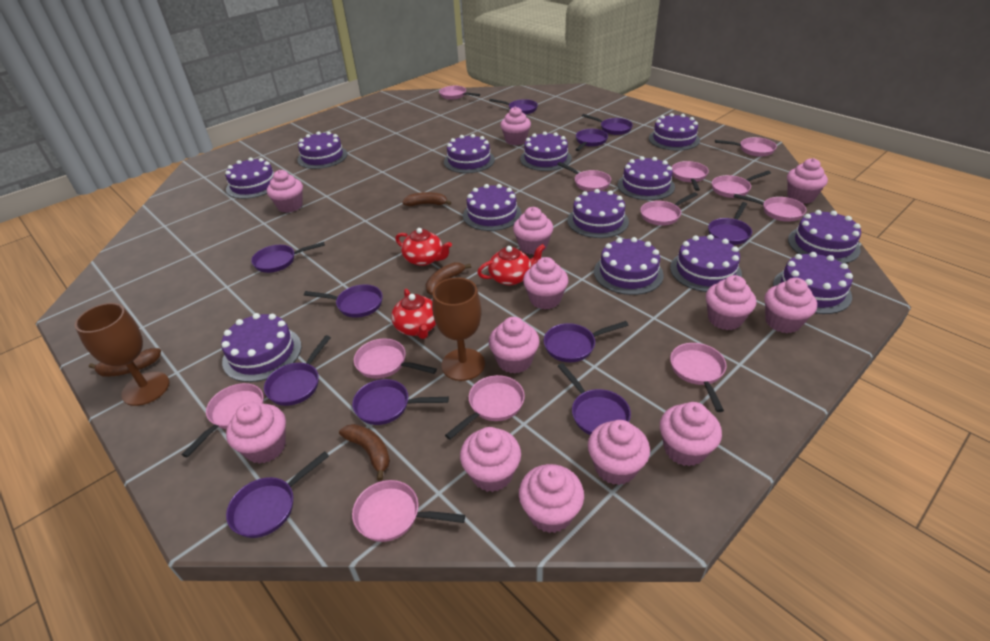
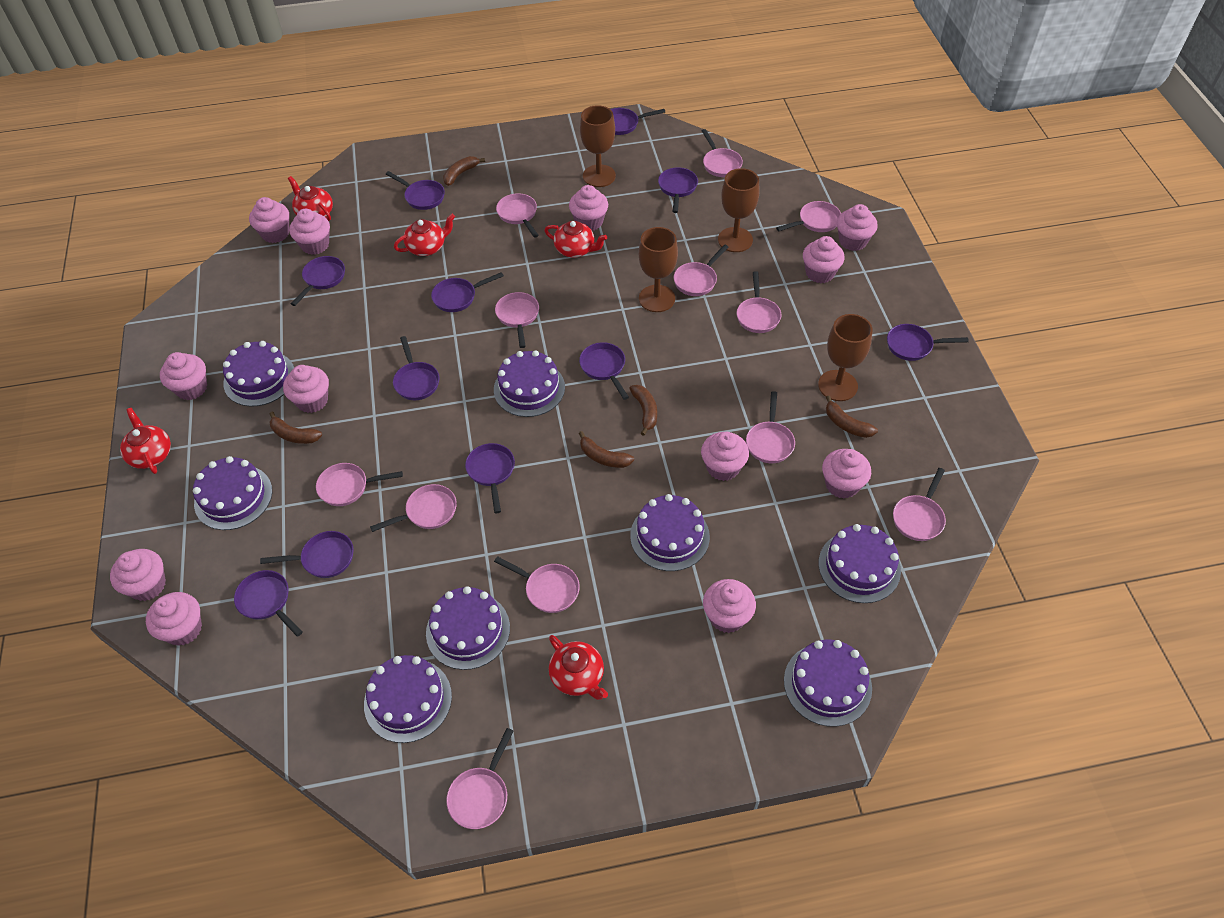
brown banana: [89,348,161,377] [339,424,390,481] [402,192,452,206] [426,262,471,295] = 4 -> [270,412,322,444] [443,156,485,186] [579,431,634,468] [629,385,657,436] [826,395,878,438] = 5
brown goblet: [74,303,169,406] [432,277,485,381] = 2 -> [580,105,616,187] [639,227,678,312] [718,168,760,252] [818,314,873,401] = 4
pink cupcake: [226,402,286,464] [267,170,303,213] [460,427,521,492] [489,317,539,374] [500,107,531,145] [513,207,553,255] [519,464,584,533] [523,257,568,309] [588,420,650,485] [660,402,722,466] [706,275,756,330] [764,278,817,333] [787,158,828,204] = 13 -> [110,549,166,601] [146,592,202,646] [160,352,207,400] [249,197,289,243] [283,365,329,413] [289,209,330,255] [569,185,608,231] [701,432,749,481] [703,579,756,633] [803,236,844,283] [822,449,871,499] [837,204,878,251] = 12
purple cake: [221,313,301,382] [225,157,274,199] [297,131,347,169] [444,134,495,173] [463,184,522,231] [520,132,572,171] [568,189,629,238] [594,237,664,295] [618,156,675,200] [649,113,700,151] [670,234,742,292] [773,252,853,314] [788,210,861,263] = 13 -> [193,456,272,530] [223,341,294,406] [364,655,452,743] [426,586,510,670] [494,350,565,417] [630,494,710,571] [784,640,872,727] [819,524,901,603] = 8
red teapot: [391,289,436,339] [395,228,452,266] [477,244,546,285] = 3 -> [120,408,171,474] [288,176,333,221] [394,214,455,256] [544,221,607,258] [549,635,608,700] = 5

